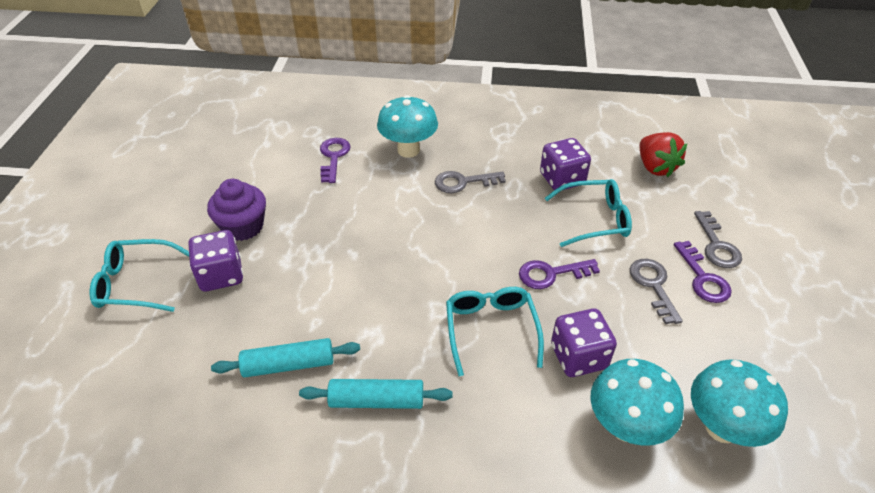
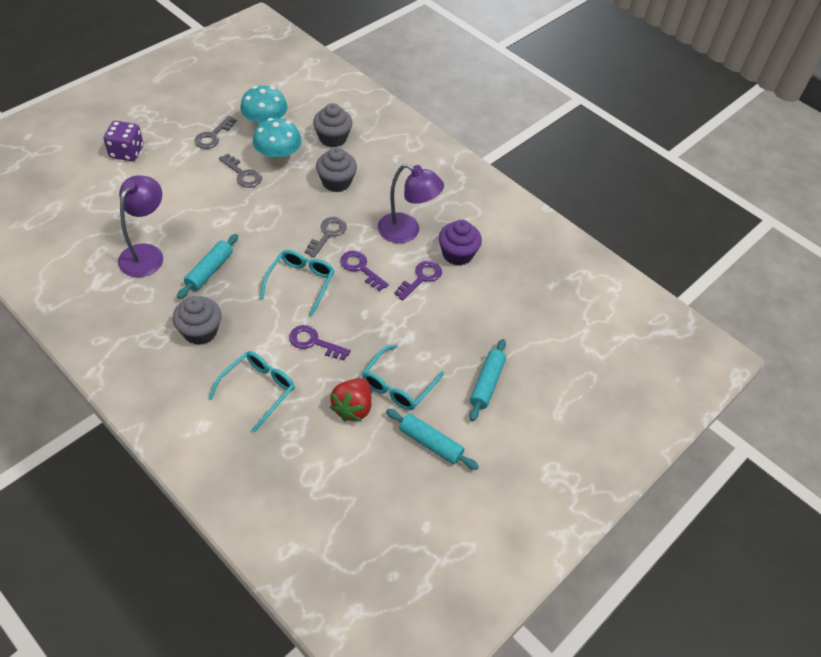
grey cupcake: none = 0 -> [172,296,221,345] [313,103,352,147] [316,147,357,192] = 3
purple dice: [188,230,243,292] [540,138,591,190] [551,309,617,377] = 3 -> [104,121,143,161] = 1
purple lamp: none = 0 -> [118,175,163,277] [378,164,444,243] = 2
turquoise mushroom: [377,95,438,158] [590,359,684,446] [691,359,788,447] = 3 -> [240,85,288,126] [253,118,301,167] = 2
turquoise rolling pin: [211,338,360,378] [299,379,453,409] = 2 -> [177,234,238,299] [386,409,479,470] [469,339,506,421] = 3

